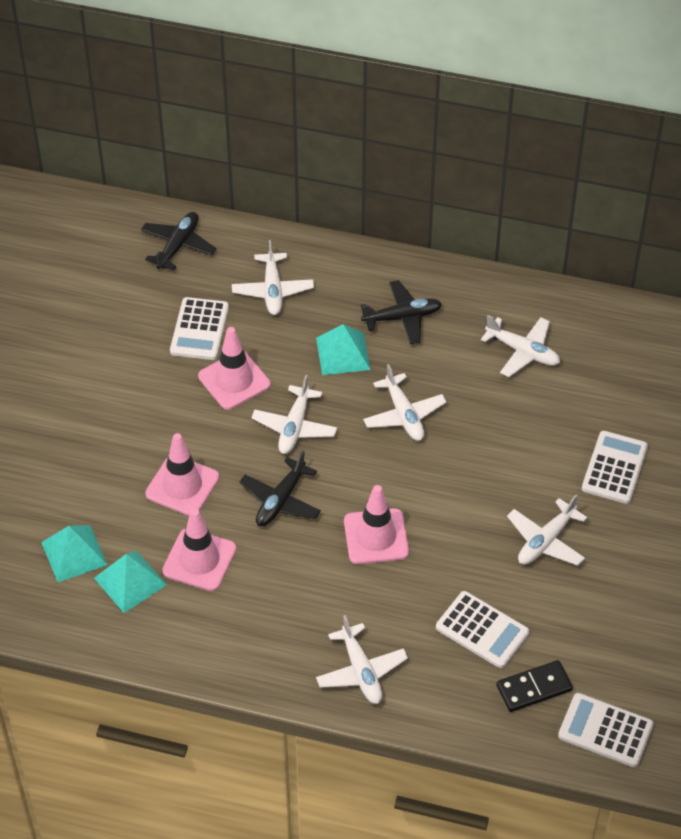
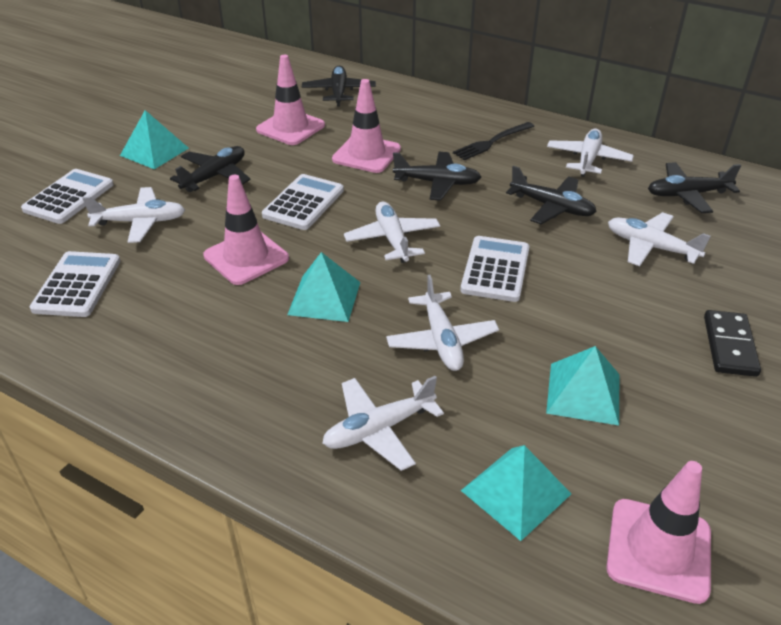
black fork: none = 0 -> [453,122,534,160] = 1
black plane: [141,212,216,270] [239,451,321,527] [361,280,442,344] = 3 -> [170,146,251,192] [302,66,376,106] [393,152,481,201] [506,166,597,224] [648,162,741,213] = 5
turquoise pyramid: [41,525,107,582] [94,551,167,613] [316,324,371,375] = 3 -> [120,110,189,169] [287,252,360,322] [461,445,571,541] [546,346,619,425] = 4

